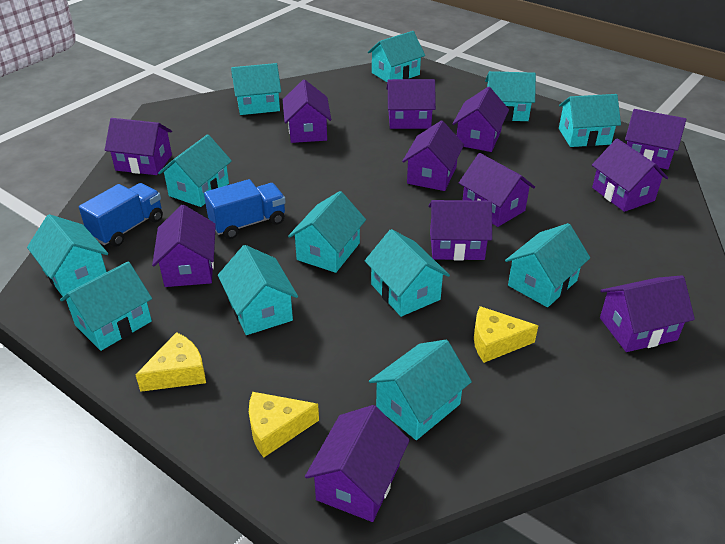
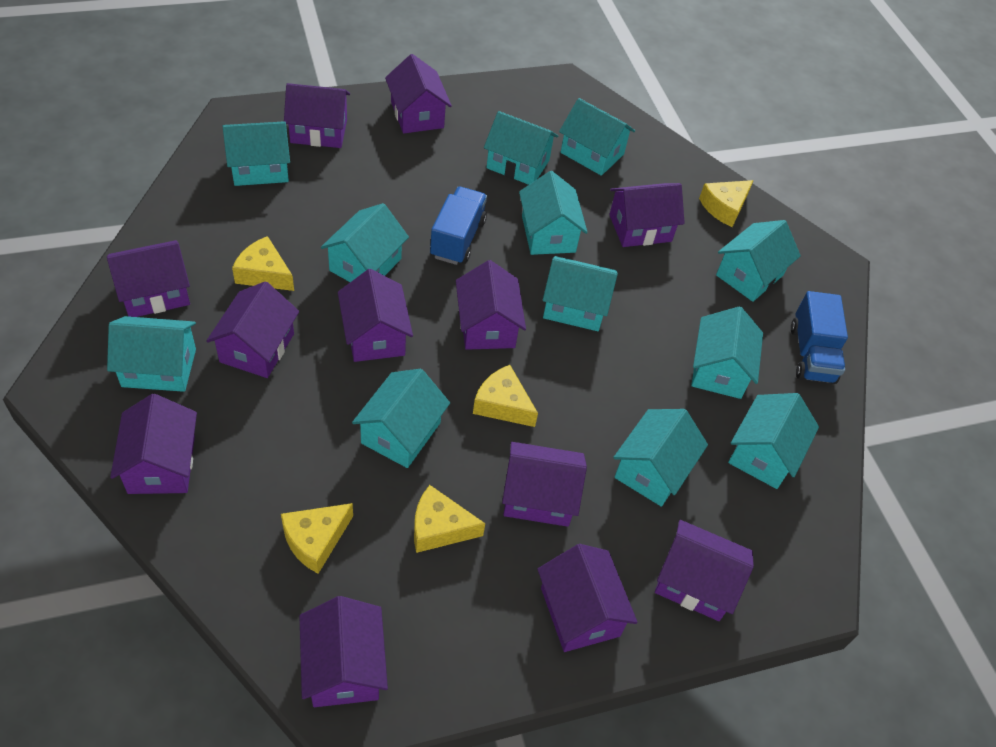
yellow cheese: [136,332,206,392] [249,392,319,458] [474,306,538,363] = 3 -> [232,236,294,291] [281,503,353,574] [414,485,485,553] [473,365,538,427] [699,180,754,227] = 5

